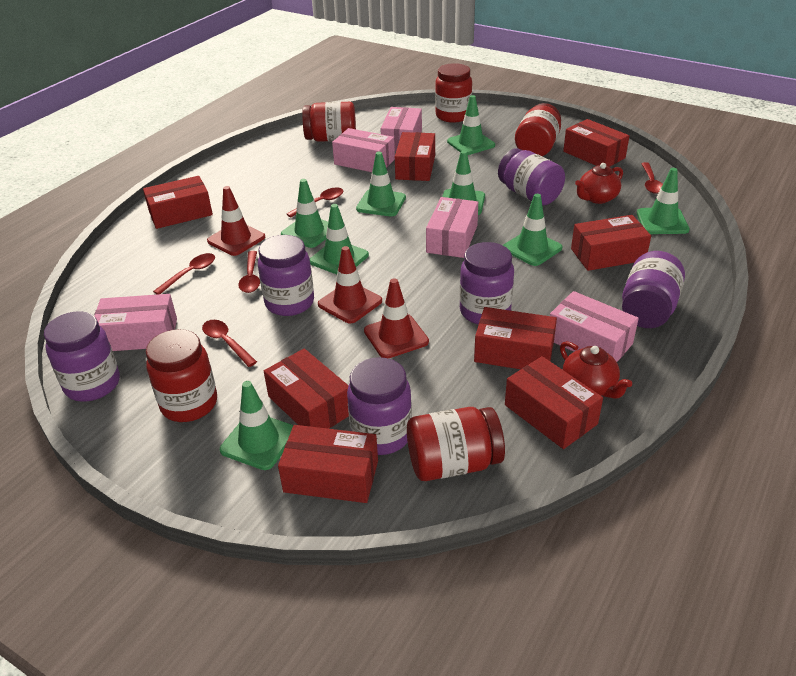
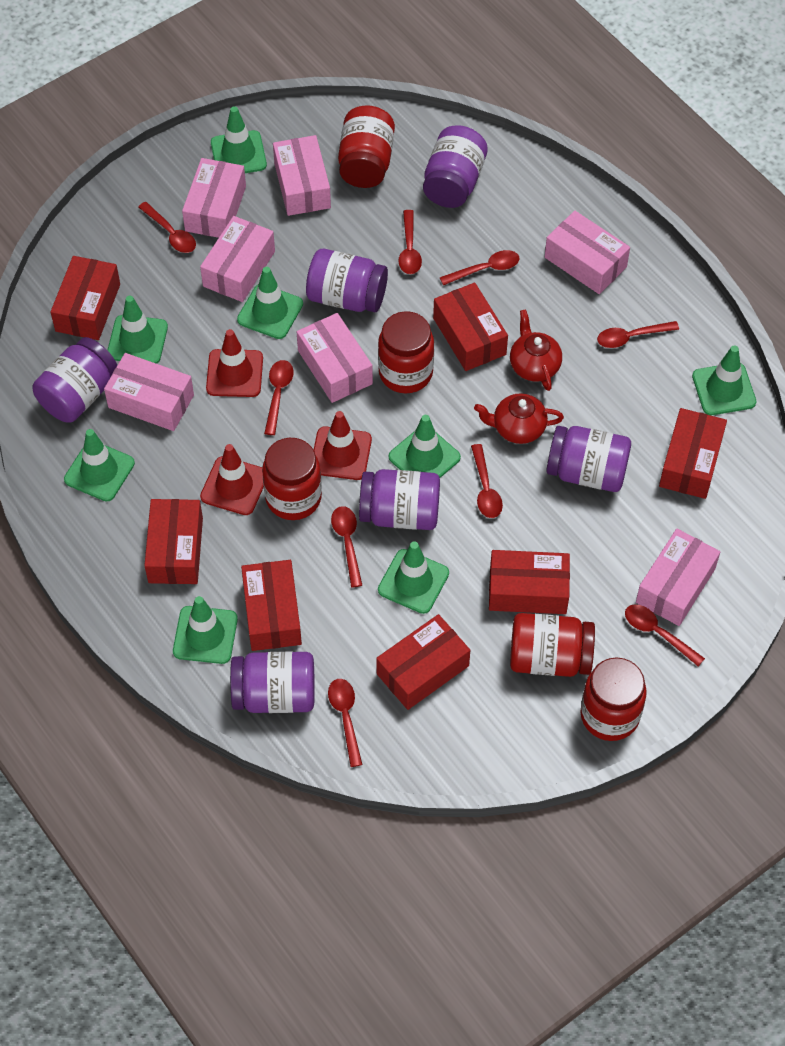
pink box: [94,294,177,351] [332,128,395,172] [380,107,422,152] [426,197,478,258] [550,291,639,362] = 5 -> [104,353,194,431] [182,158,246,238] [200,216,275,302] [273,135,331,216] [297,313,373,403] [545,211,630,294] [636,529,720,626] = 7
red box: [143,176,213,229] [264,349,349,429] [278,425,378,503] [395,132,435,181] [474,307,557,369] [505,356,603,449] [563,119,629,167] [571,215,651,271] = 8 -> [50,256,120,340] [144,499,203,584] [241,560,302,651] [376,614,470,710] [433,283,508,371] [489,550,570,614] [659,408,727,499] = 7
red spoon: [153,253,215,294] [202,320,257,367] [238,251,260,293] [287,187,343,217] [641,162,663,194] = 5 -> [138,202,196,253] [264,360,294,435] [328,679,362,767] [331,506,362,588] [398,210,422,274] [440,250,520,285] [471,444,503,518] [597,321,679,348] [625,605,705,666] = 9

